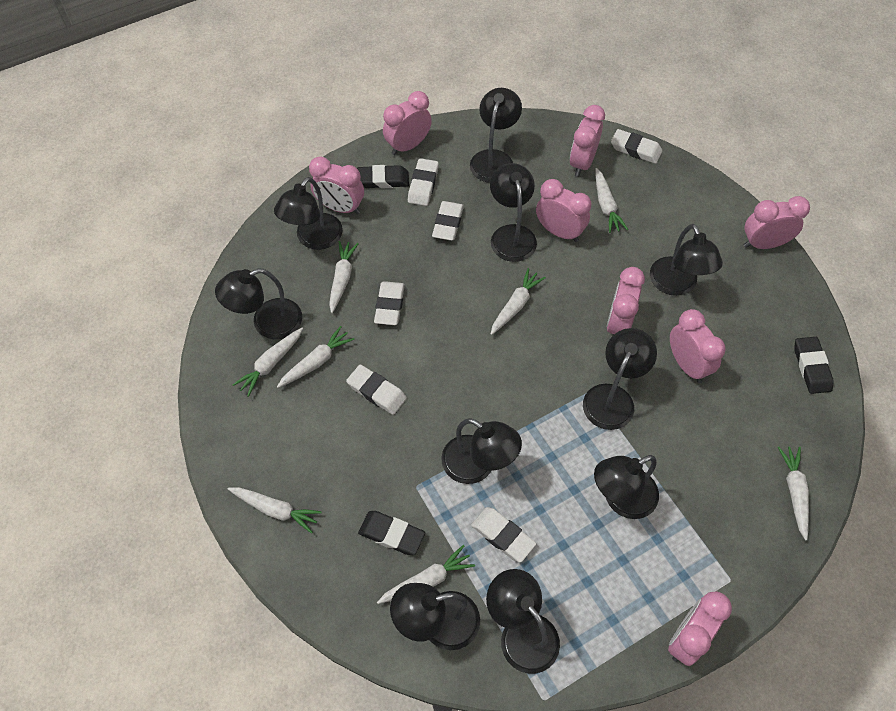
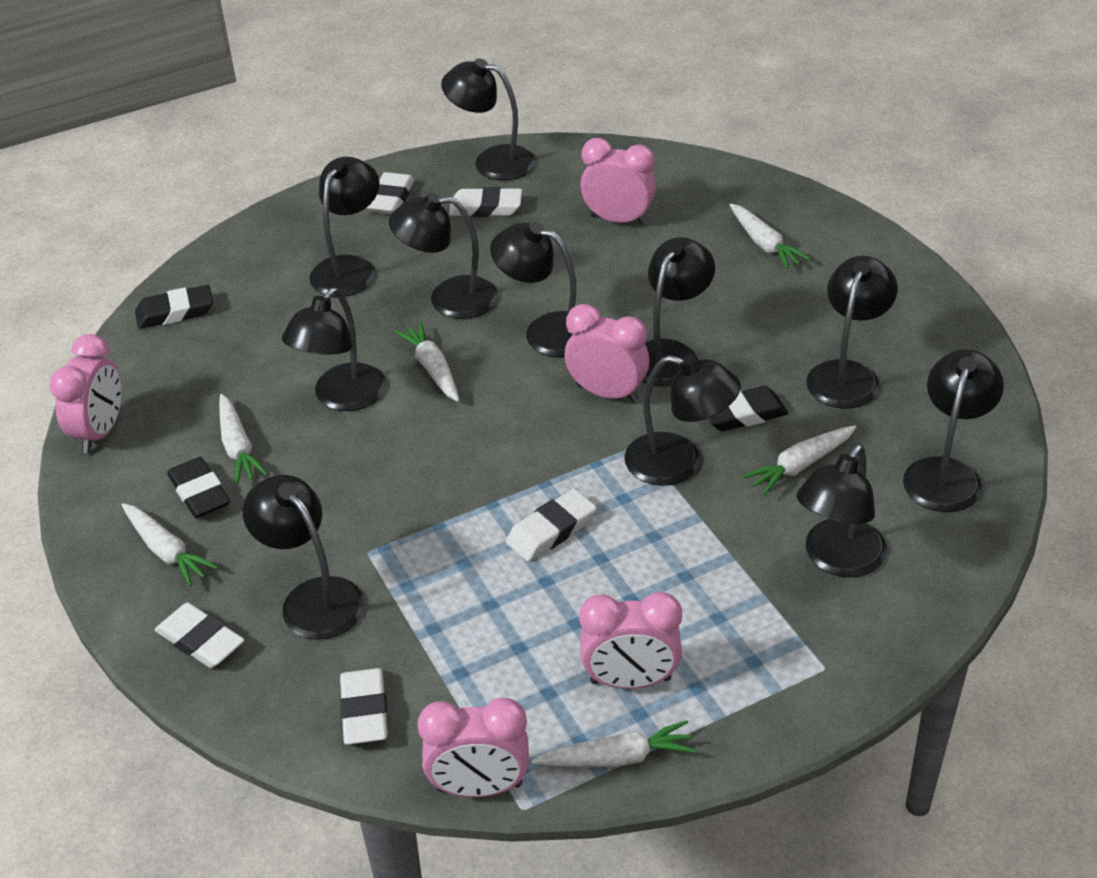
black lamp: [215,269,302,339] [274,177,343,250] [390,583,480,650] [441,418,522,484] [470,88,522,183] [486,569,560,674] [490,163,537,262] [583,328,657,430] [594,455,659,519] [650,224,723,296] = 10 -> [243,475,364,640] [282,288,387,411] [309,157,379,297] [389,193,498,319] [441,58,536,180] [490,222,576,357] [624,354,741,486] [642,237,715,387] [796,444,887,577] [806,256,898,409] [903,349,1004,512] = 11
pink clock: [309,157,364,214] [383,91,432,155] [536,179,591,242] [569,105,605,177] [607,267,645,335] [668,591,732,666] [670,309,726,383] [744,196,810,249] = 8 -> [50,334,121,453] [417,698,529,797] [564,304,649,403] [579,592,682,689] [580,138,656,226] = 5
white carrot: [228,487,322,533] [232,328,303,397] [277,326,354,388] [329,241,359,313] [377,545,475,604] [491,268,546,335] [595,168,628,233] [778,447,809,541] = 8 -> [122,503,218,587] [219,394,268,484] [394,322,459,402] [531,720,696,767] [730,203,810,269] [742,425,856,496] = 6
white eraser: [346,365,407,415] [374,281,405,325] [408,158,439,206] [432,201,464,241] [471,507,536,562] [611,129,662,164] = 6 -> [155,603,244,668] [340,668,388,745] [366,172,415,214] [449,187,522,217] [506,489,597,562] = 5

